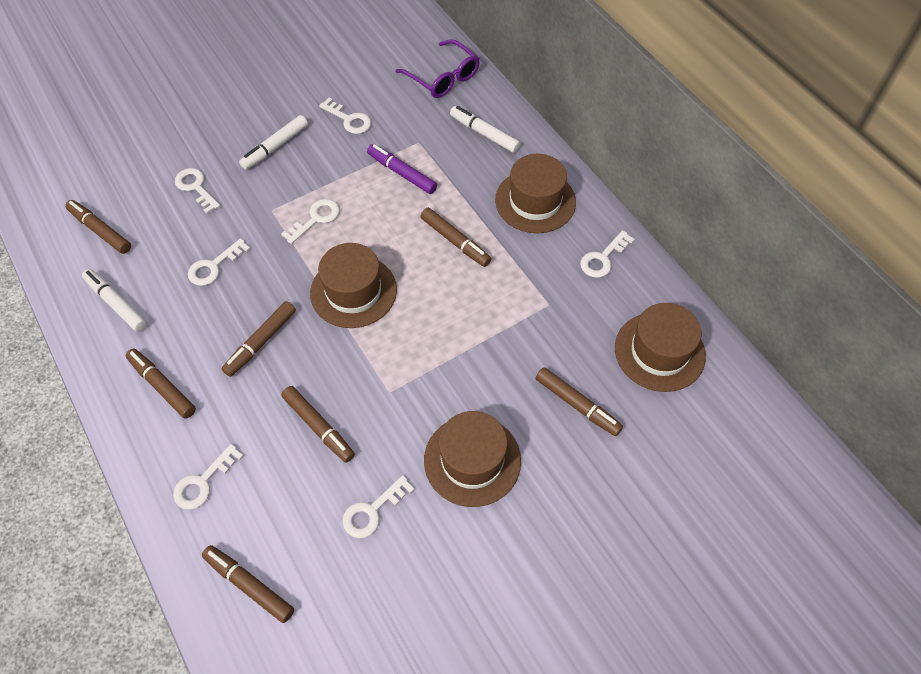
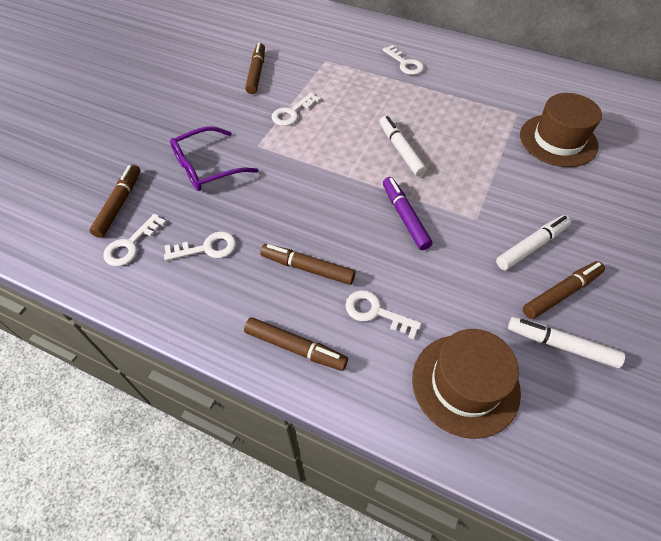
brown hat: [310,243,397,328] [424,411,521,507] [495,154,576,233] [615,303,706,392] = 4 -> [412,329,521,439] [520,93,602,167] = 2
brown marker: [65,200,131,254] [126,349,196,418] [202,545,294,623] [222,301,296,377] [281,386,355,463] [421,208,491,267] [536,367,623,436] = 7 -> [89,164,140,238] [244,317,348,371] [245,43,265,94] [260,244,356,285] [523,261,605,319] = 5
white key: [173,444,244,510] [175,168,220,214] [188,238,250,286] [281,199,340,244] [319,98,371,134] [342,475,415,538] [580,230,635,278] = 7 -> [103,214,166,266] [164,231,236,261] [272,93,321,126] [345,290,422,339] [383,45,424,75] = 5

